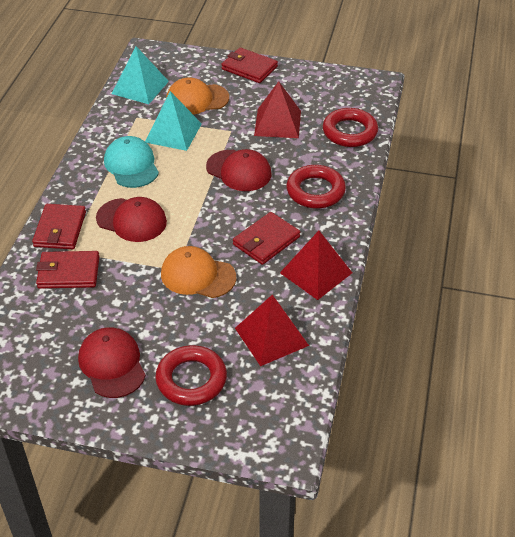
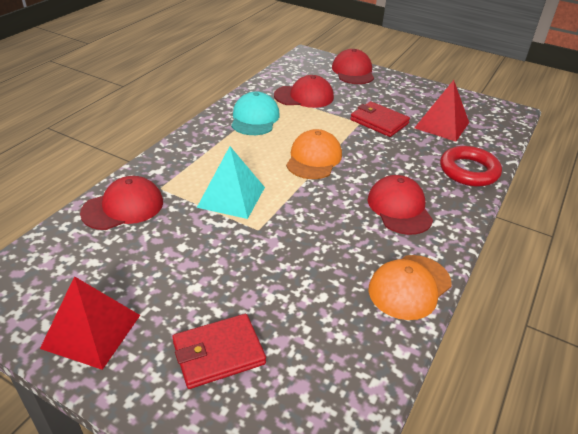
red cap: [78,327,146,398] [96,197,167,242] [206,149,272,191] = 3 -> [80,176,163,230] [274,75,334,108] [332,49,374,84] [368,175,433,235] = 4
red pyramid: [235,295,309,366] [254,81,301,138] [280,231,352,300] = 3 -> [40,276,140,370] [415,80,469,142] = 2
red ring: [155,345,227,406] [287,165,346,208] [323,108,378,147] = 3 -> [440,146,502,187] = 1
red wallet: [32,204,86,249] [36,251,99,289] [221,47,278,83] [233,212,300,265] = 4 -> [172,314,266,389] [350,101,410,137] = 2
turquoise pyramid: [112,46,169,104] [145,91,202,151] = 2 -> [197,146,265,219] = 1

